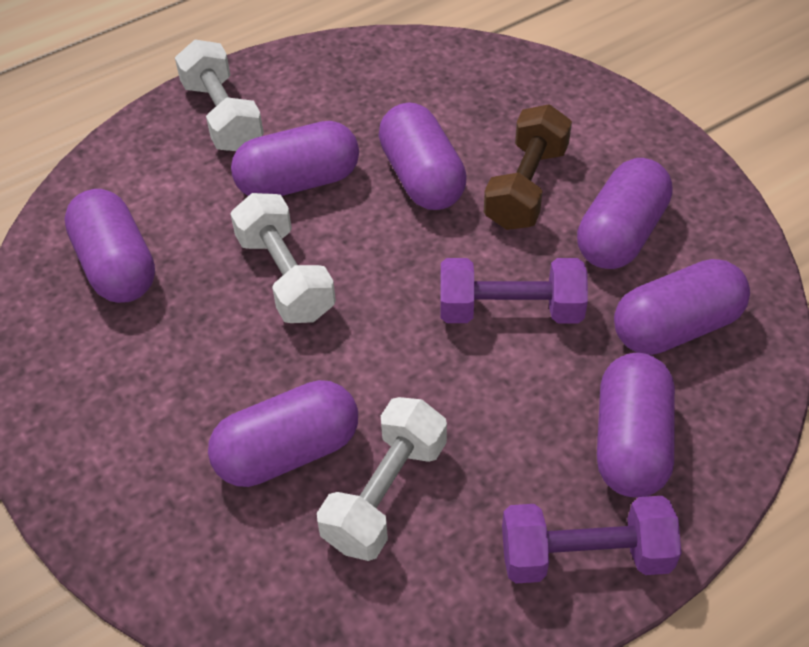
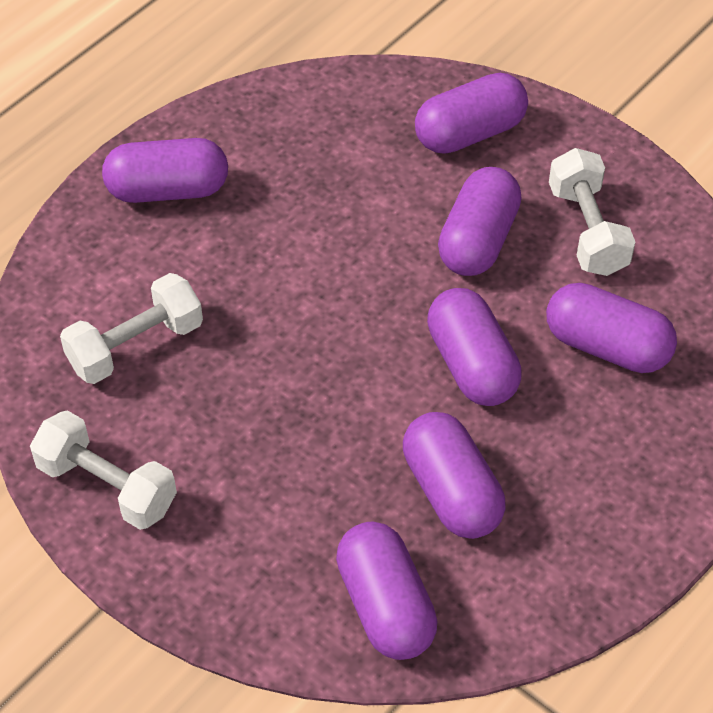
brown dumbbell: [484,104,572,230] = 1 -> none = 0
purple dumbbell: [441,258,588,323] [502,496,681,584] = 2 -> none = 0

